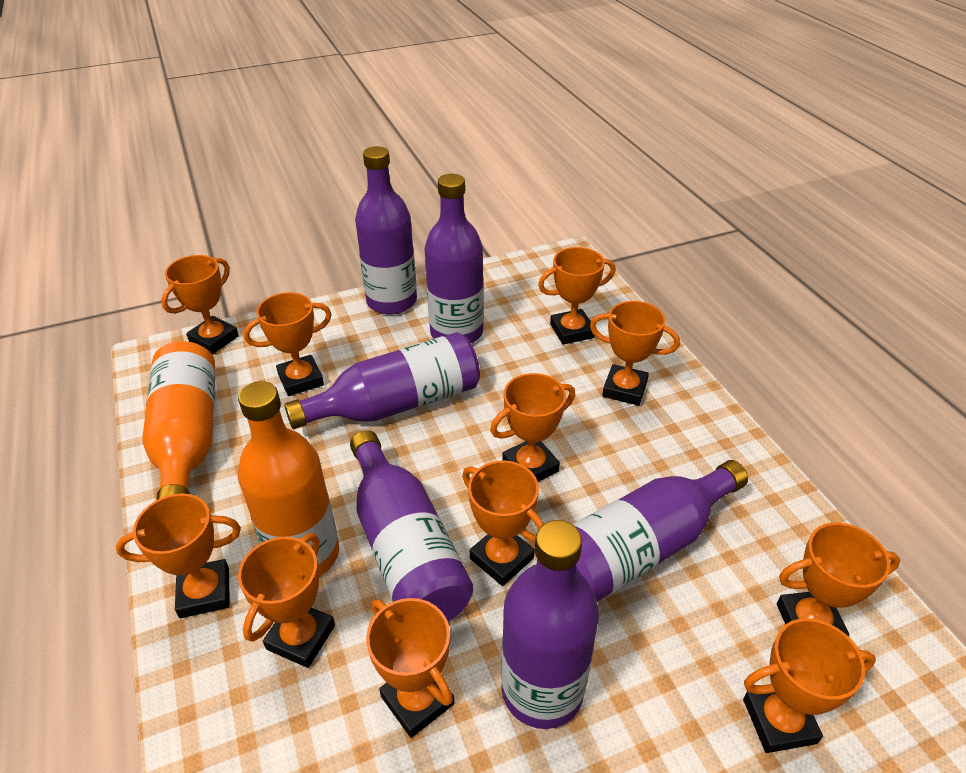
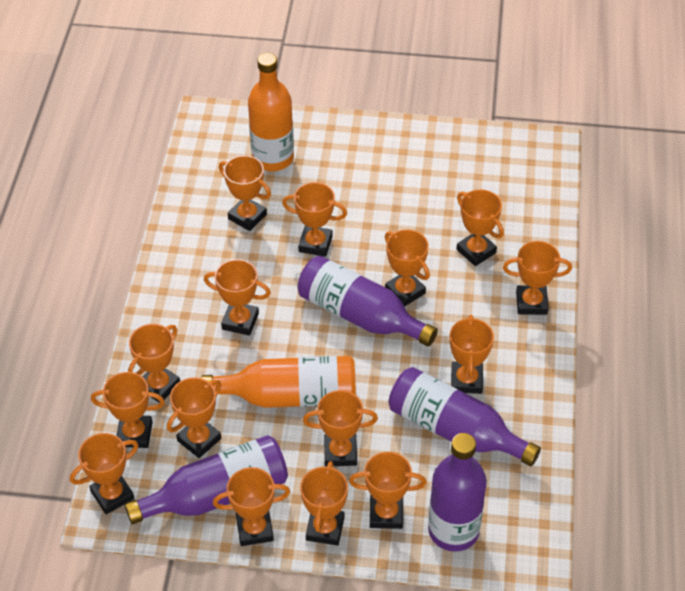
orange trophy: [116,493,241,618] [161,255,239,355] [238,533,335,668] [244,292,332,396] [366,598,455,738] [462,461,543,586] [490,373,575,482] [538,247,616,345] [590,301,680,406] [743,618,876,753] [777,523,900,636] = 11 -> [70,433,138,514] [91,372,165,448] [128,324,180,403] [167,377,221,458] [204,259,271,336] [213,467,290,546] [219,155,271,231] [282,182,347,257] [300,461,348,546] [303,390,378,466] [349,452,427,529] [385,230,430,307] [449,315,494,394] [457,189,504,266] [503,241,572,315] = 15
purple bottle: [284,332,480,429] [350,430,474,621] [355,146,417,314] [425,174,484,343] [501,520,599,729] [572,460,748,602] = 6 -> [125,435,288,524] [298,256,438,347] [389,367,541,466] [428,433,487,552] = 4

